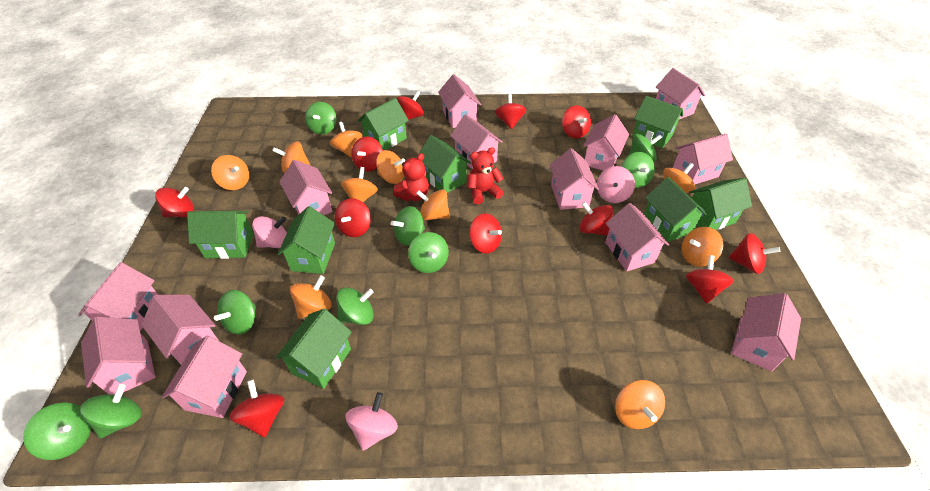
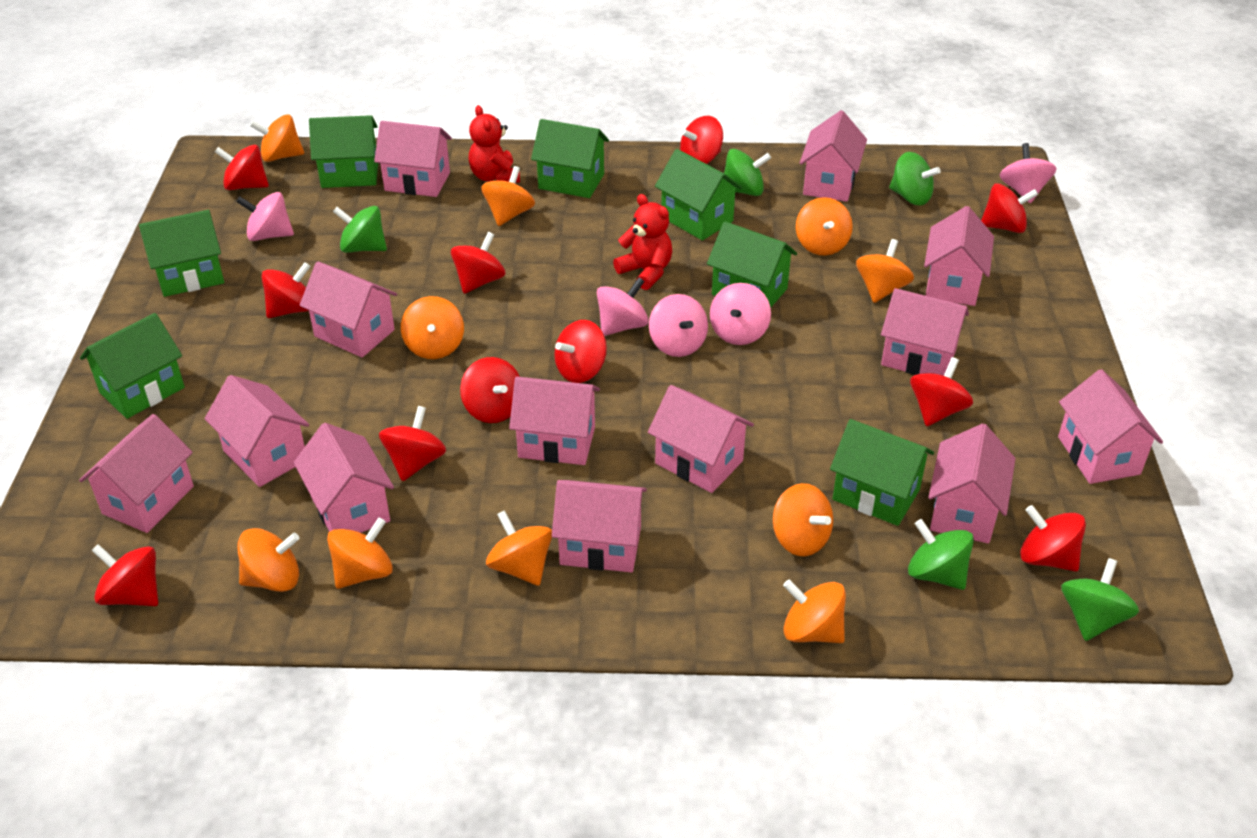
green house: [187,211,254,259] [275,309,352,389] [277,206,335,274] [358,98,409,151] [416,135,471,193] [632,96,683,148] [644,177,707,242] [689,178,752,230] = 8 -> [80,313,185,419] [139,210,224,297] [309,115,378,188] [531,119,609,198] [655,149,742,241] [707,221,797,308] [830,419,934,526] = 7
green spinning top: [23,402,91,460] [80,384,142,438] [214,290,256,335] [305,102,337,134] [336,287,374,325] [391,206,425,245] [408,232,449,273] [622,152,655,188] [629,134,662,162] = 9 -> [333,206,387,253] [724,149,771,196] [889,152,941,206] [908,519,974,590] [1061,558,1139,641] = 5
pink spinning top: [252,216,287,248] [345,392,398,451] [597,166,635,203] = 3 -> [236,192,294,241] [597,278,649,336] [649,294,708,357] [710,283,771,345] [1000,143,1056,203] = 5

